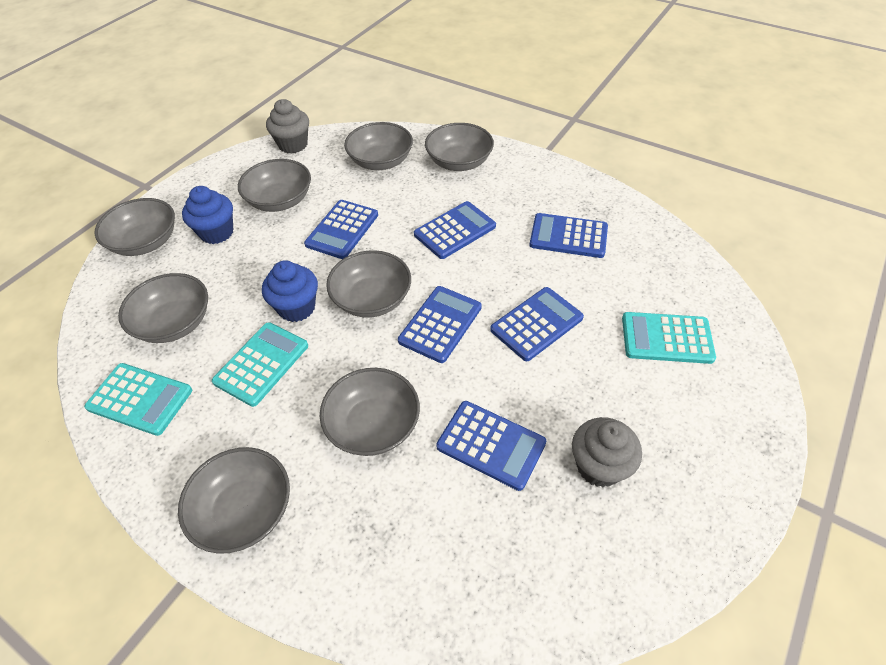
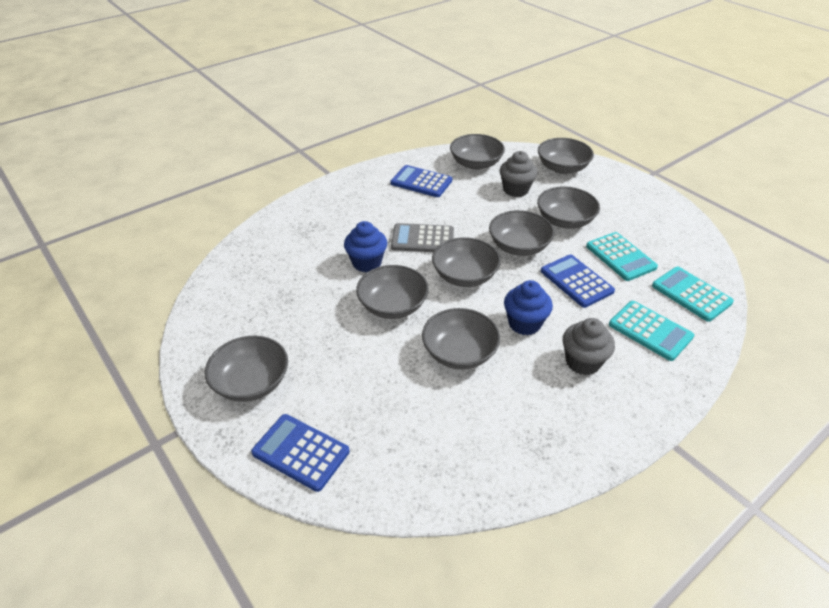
blue calculator: [304,200,378,259] [398,286,482,363] [414,201,496,259] [436,401,546,491] [490,287,584,361] [530,213,608,258] = 6 -> [251,414,350,492] [391,165,452,197] [541,255,615,308] = 3
grey calculator: none = 0 -> [391,223,454,252] = 1

